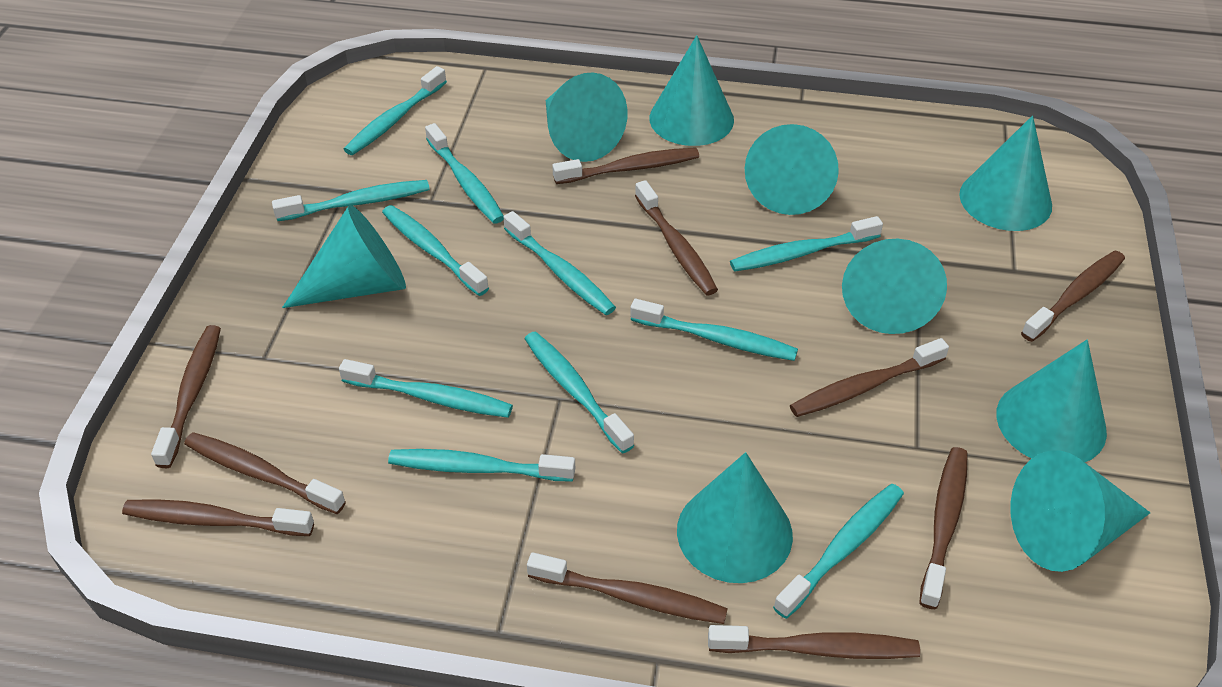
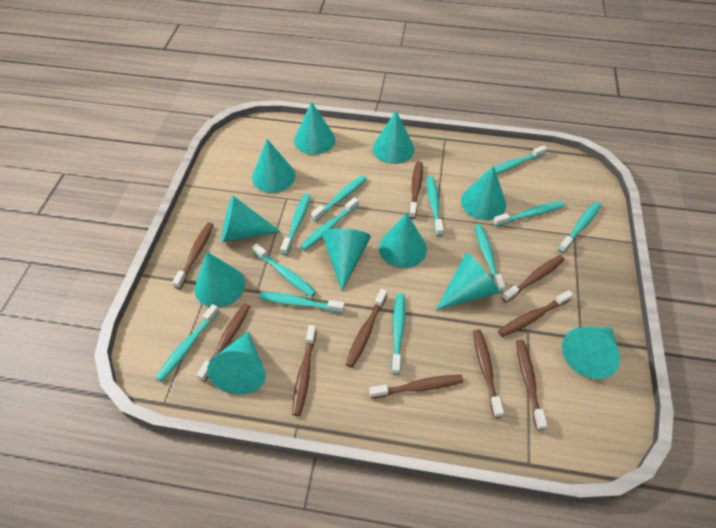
turquoise cone: [282,205,406,308] [546,72,628,162] [649,35,734,146] [677,452,793,583] [745,124,839,215] [842,238,947,334] [959,116,1052,231] [996,340,1107,462] [1010,450,1150,572] = 9 -> [194,252,245,308] [207,332,266,395] [221,196,281,243] [252,139,295,193] [294,102,335,155] [322,229,371,291] [373,111,414,164] [379,213,427,268] [436,253,500,310] [461,166,506,220] [562,327,620,379] = 11
turquoise toothbrush: [272,180,430,221] [339,359,513,418] [344,66,447,155] [382,205,489,296] [388,449,575,481] [425,123,504,224] [504,211,616,315] [525,331,634,454] [630,299,798,361] [730,216,883,272] [773,484,904,619] = 11 -> [155,304,220,382] [252,243,316,297] [259,292,345,313] [280,194,311,255] [300,197,359,251] [311,175,367,222] [391,293,405,375] [427,176,444,236] [475,225,505,293] [483,145,547,175] [493,201,564,227] [558,202,601,253] = 12

